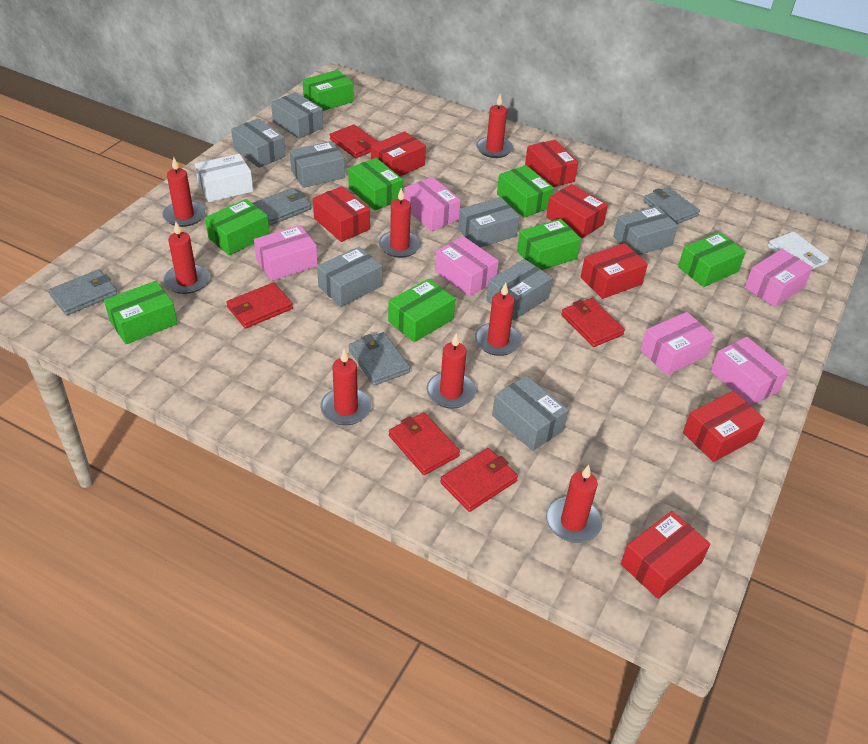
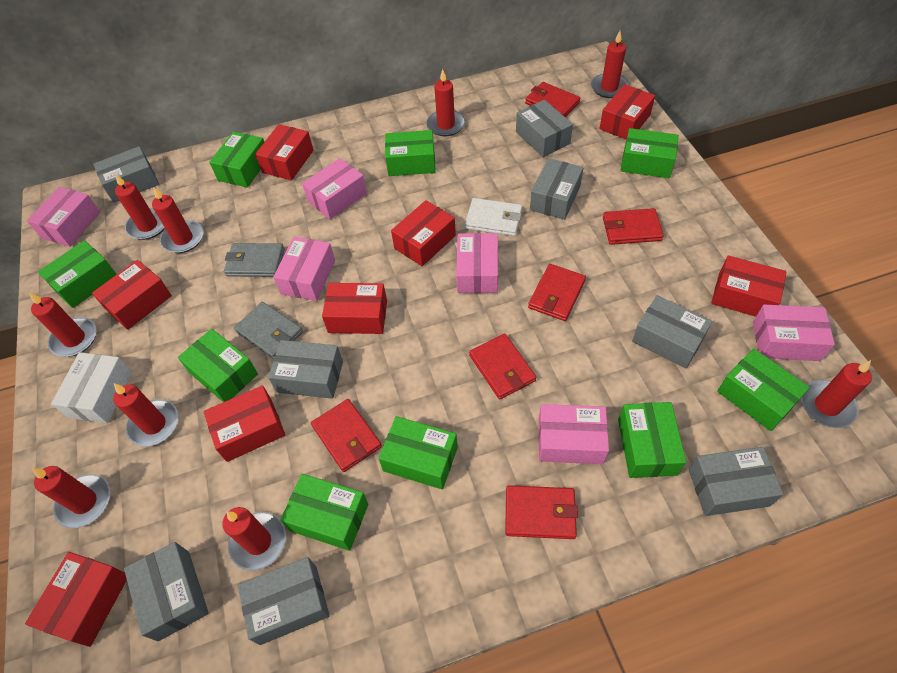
green box: [104,281,178,344] [205,199,270,255] [303,70,354,111] [348,158,403,210] [388,279,455,342] [497,165,554,218] [517,219,581,270] [678,232,746,287] = 8 -> [38,240,117,308] [178,329,258,402] [209,132,264,188] [280,474,368,551] [378,416,458,489] [385,130,436,176] [618,402,686,478] [621,128,679,178] [717,348,810,431] = 9
grey wallet: [48,269,117,316] [252,188,311,225] [349,332,410,386] [643,187,700,224] = 4 -> [224,243,284,277] [234,302,303,359] = 2
red box: [313,186,370,242] [371,131,426,176] [525,140,578,187] [546,184,608,238] [581,243,648,299] [621,511,711,599] [683,391,765,462] = 7 -> [25,552,127,647] [92,260,172,330] [203,386,285,462] [255,124,313,180] [322,283,387,334] [391,200,456,266] [599,84,655,139] [711,255,787,317] = 8
red candle: [163,157,205,227] [164,222,210,294] [320,349,372,425] [379,188,421,258] [427,333,476,408] [475,283,522,356] [476,94,513,158] [546,465,602,543] = 8 -> [29,292,96,357] [32,466,110,528] [113,383,179,447] [115,174,165,240] [152,187,203,253] [222,507,286,571] [427,69,465,137] [591,31,629,98] [801,360,872,428] = 9
red wallet: [226,282,293,328] [330,124,379,158] [389,412,460,475] [440,448,518,512] [561,298,625,347] = 5 -> [311,399,382,472] [469,334,536,400] [505,485,578,539] [525,82,580,117] [528,264,586,321] [603,208,664,245] = 6

